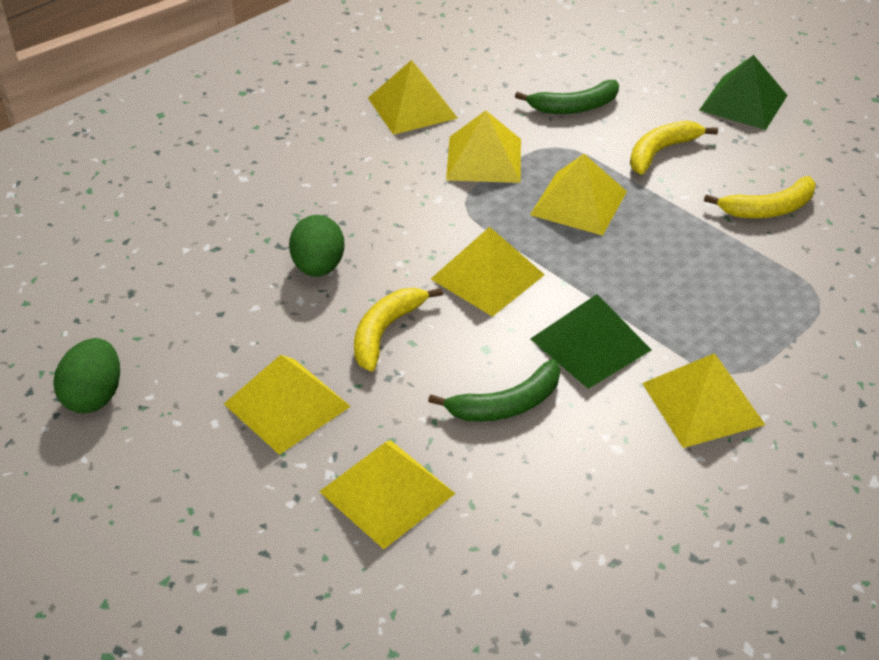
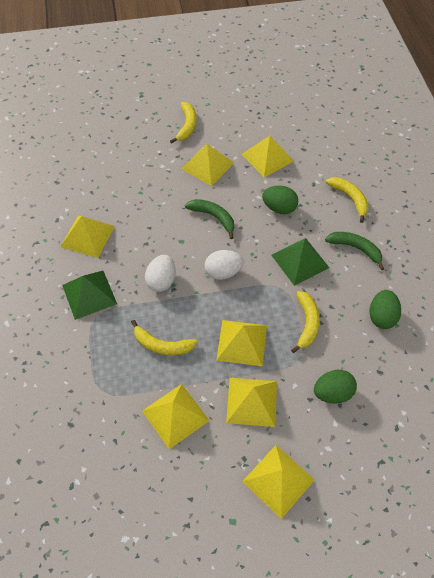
green egg: [53,338,120,413] [289,215,344,277] = 2 -> [262,186,298,214] [314,370,357,404] [369,290,401,329] = 3
white egg: none = 0 -> [145,255,176,292] [205,250,243,280] = 2
yellow banana: [354,288,443,372] [630,121,718,175] [704,176,816,218] = 3 -> [131,320,198,355] [170,102,196,144] [291,291,320,353] [326,177,369,223] = 4

